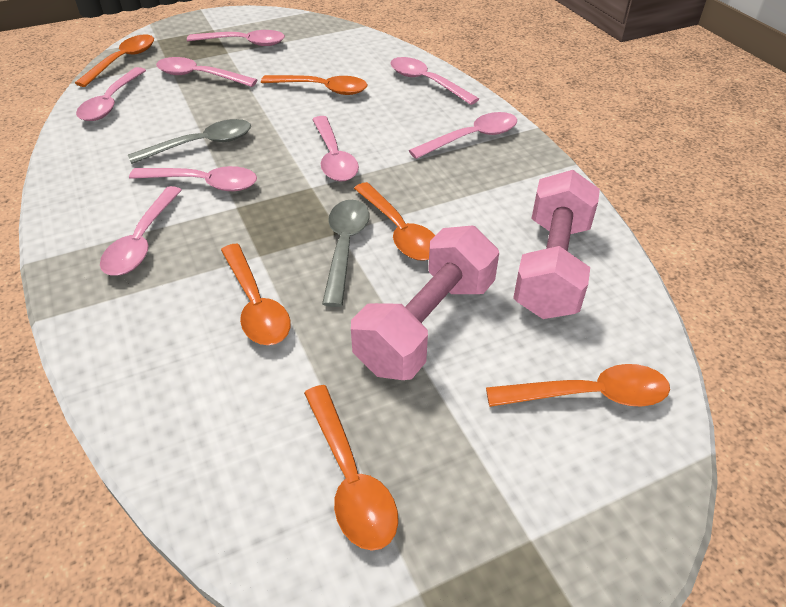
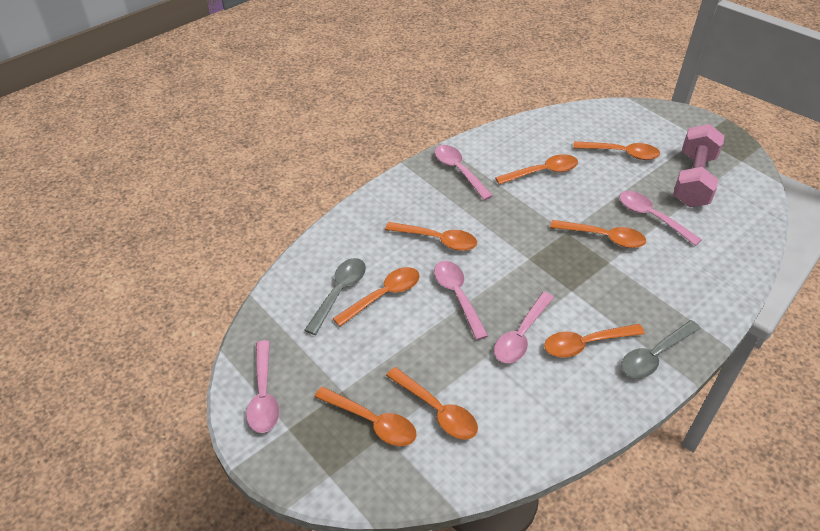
orange spoon: [75,34,154,87] [221,244,291,345] [261,75,367,95] [304,385,398,551] [354,182,435,261] [486,364,670,407] = 6 -> [314,386,417,446] [333,267,420,327] [385,222,477,251] [386,367,478,440] [495,154,578,185] [544,324,645,358] [550,220,646,248] [573,141,660,160] = 8
pink dumbbell: [351,226,499,380] [513,170,600,319] = 2 -> [673,124,724,207] = 1
pink spoon: [76,67,146,121] [100,186,182,275] [129,166,257,191] [156,57,257,87] [187,30,285,46] [312,116,359,181] [390,57,479,105] [409,112,517,159] = 8 -> [246,340,280,433] [434,261,488,340] [435,145,493,200] [494,292,554,363] [619,191,702,246] = 5

